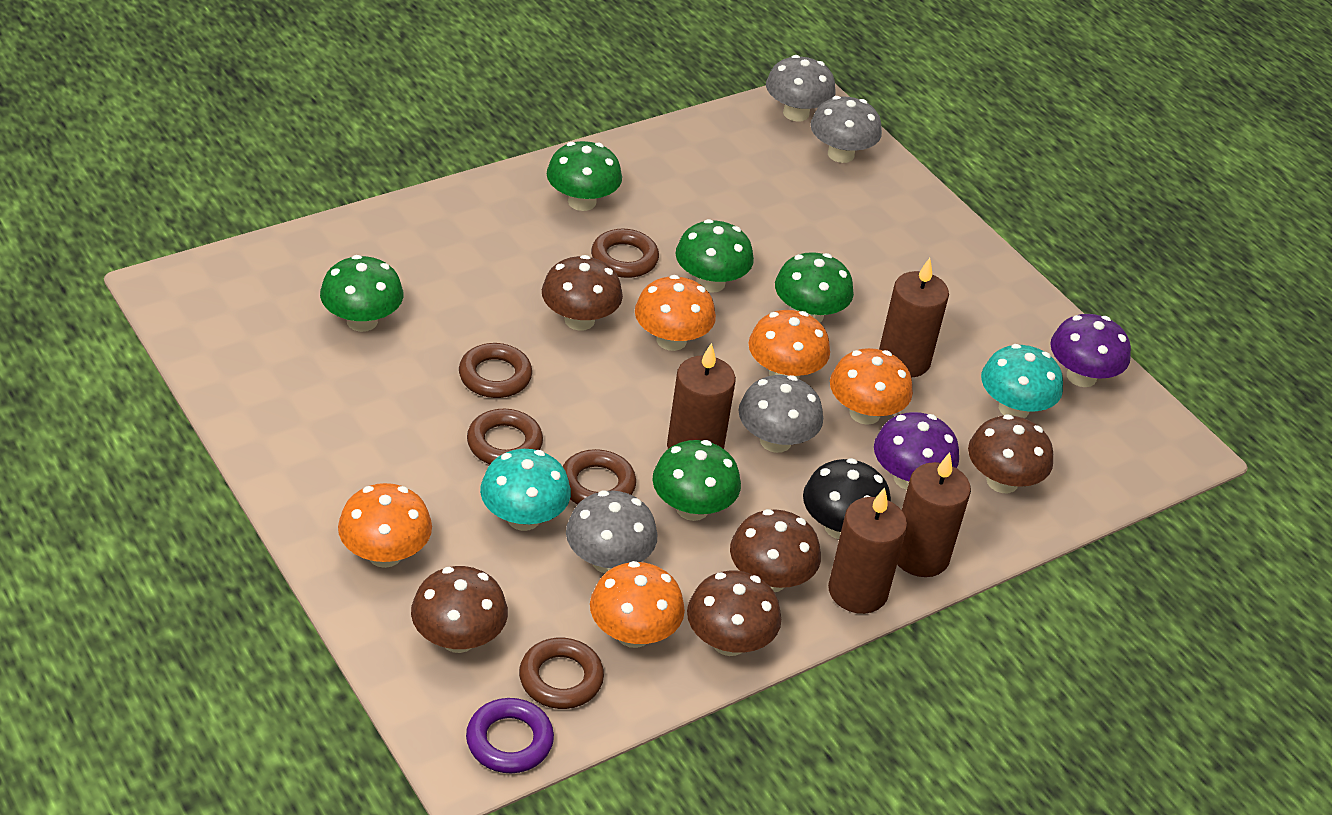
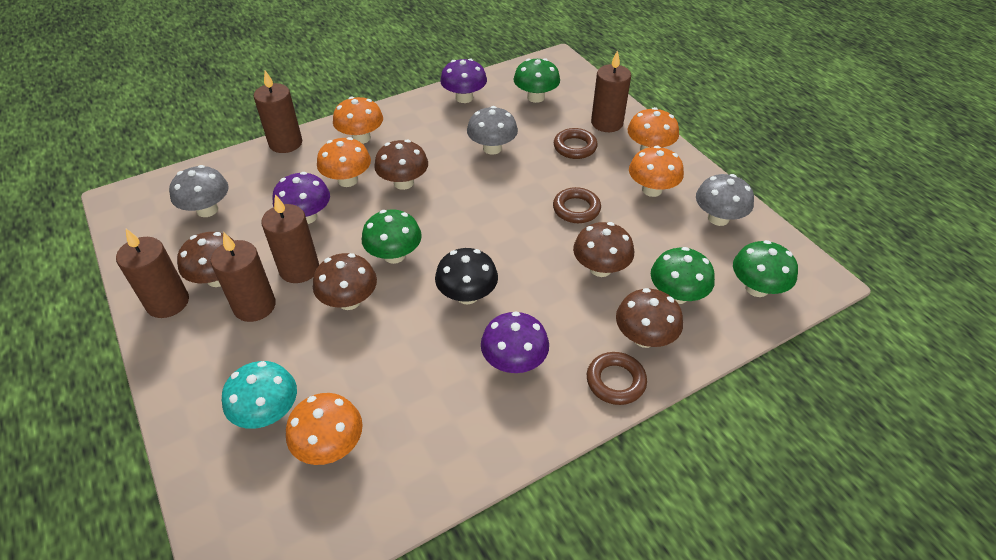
brown candle: [667,343,736,449] [828,487,907,614] [879,258,949,377] [897,452,971,577] = 4 -> [116,229,189,318] [211,232,276,322] [254,71,302,153] [261,194,319,283] [591,50,631,132] = 5
brown ring: [459,343,532,398] [467,409,543,464] [519,638,604,709] [563,449,636,504] [591,229,659,278] = 5 -> [553,187,601,223] [554,128,598,159] [587,352,647,405] = 3
green mushroom: [320,255,403,332] [547,141,622,211] [652,440,741,521] [676,219,754,293] [775,252,854,322] = 5 -> [362,210,422,264] [514,58,560,103] [651,247,715,304] [733,240,798,297] = 4
grey mushroom: [566,491,657,573] [738,375,823,453] [766,55,836,122] [810,96,882,163] = 4 -> [169,165,229,217] [467,106,518,155] [696,174,754,226] = 3
purple mushroom: [874,412,959,490] [1050,314,1131,387] = 2 -> [273,172,330,224] [440,58,487,103] [481,311,549,373] = 3
purple ring: [466,698,554,773] = 1 -> none = 0
turquoise mushroom: [480,449,571,531] [981,344,1063,418] = 2 -> [222,361,297,429] = 1

